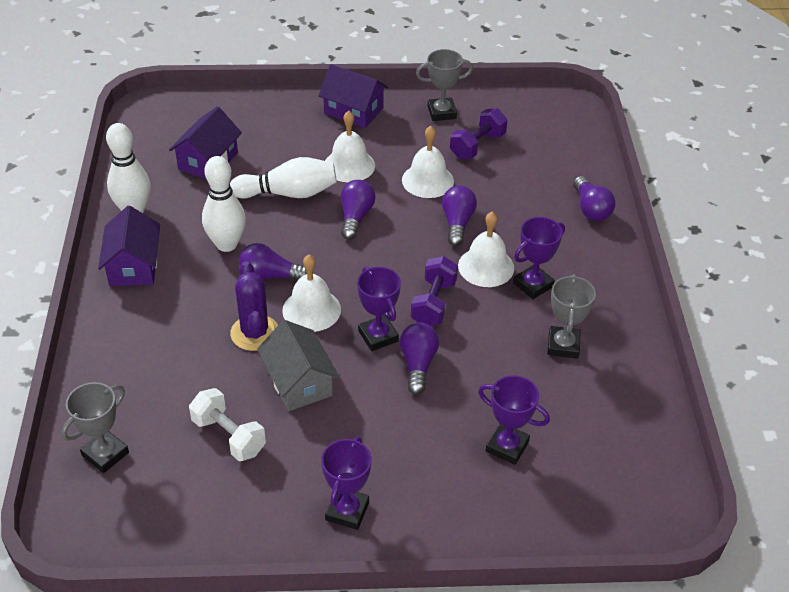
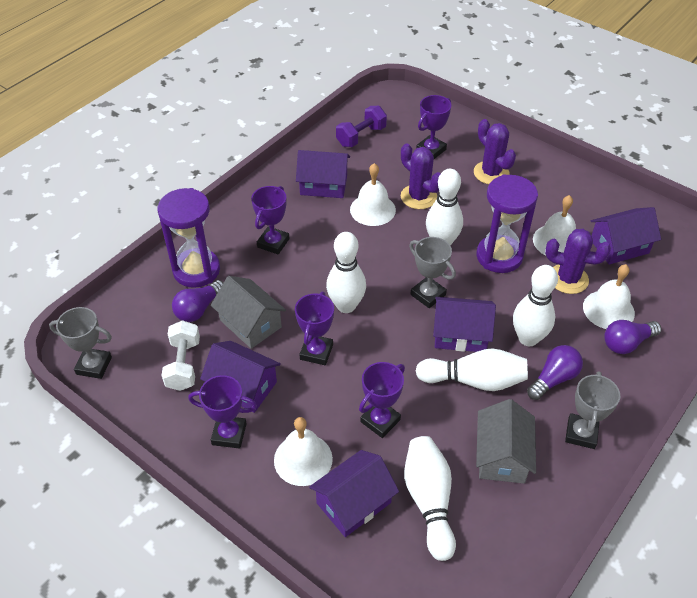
grey house: [257,320,339,411] = 1 -> [211,276,286,349] [476,399,536,484] = 2
purple cactus: [230,261,278,351] = 1 -> [401,144,440,209] [474,119,516,184] [545,229,611,294] = 3
purple dumbbell: [411,256,458,326] [450,108,508,159] = 2 -> [336,106,387,147] = 1
purple hourglass: none = 0 -> [157,188,220,288] [476,174,538,273] = 2
purple house: [98,206,160,286] [169,106,242,179] [318,64,388,128] = 3 -> [200,341,281,413] [296,150,350,198] [309,450,399,537] [433,297,496,352] [591,207,661,265] = 5
purple light bulb: [239,243,307,281] [341,180,376,240] [400,322,439,395] [442,185,477,246] [573,176,616,221] = 5 -> [172,280,223,322] [527,345,583,400] [604,320,661,354] = 3
purple trophy: [321,436,371,530] [357,267,401,351] [478,375,550,465] [513,217,565,299] = 4 -> [188,375,257,449] [251,186,289,254] [295,292,334,365] [359,362,405,438] [416,95,451,159] = 5
white bowling pin: [106,123,150,213] [202,156,246,252] [230,157,337,199] = 3 -> [326,232,366,313] [404,436,456,561] [416,348,528,391] [426,169,463,246] [513,265,558,346] = 5

